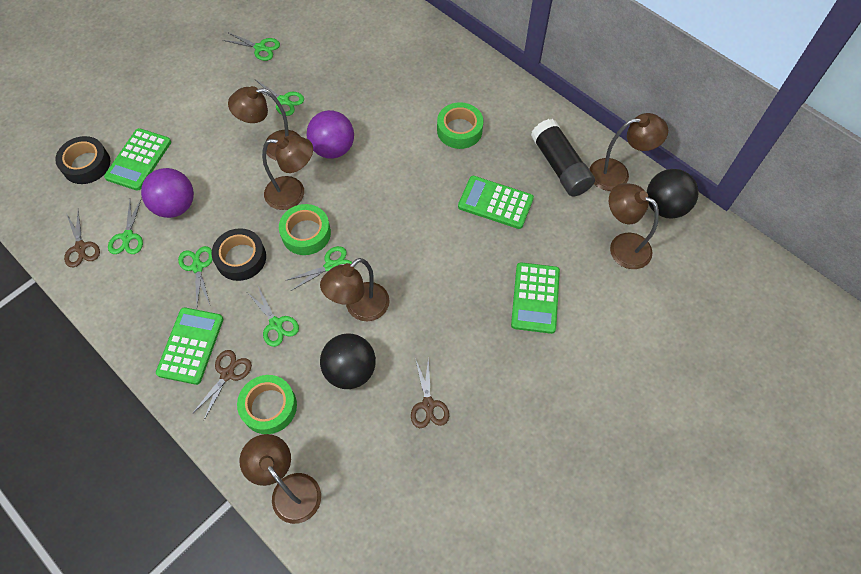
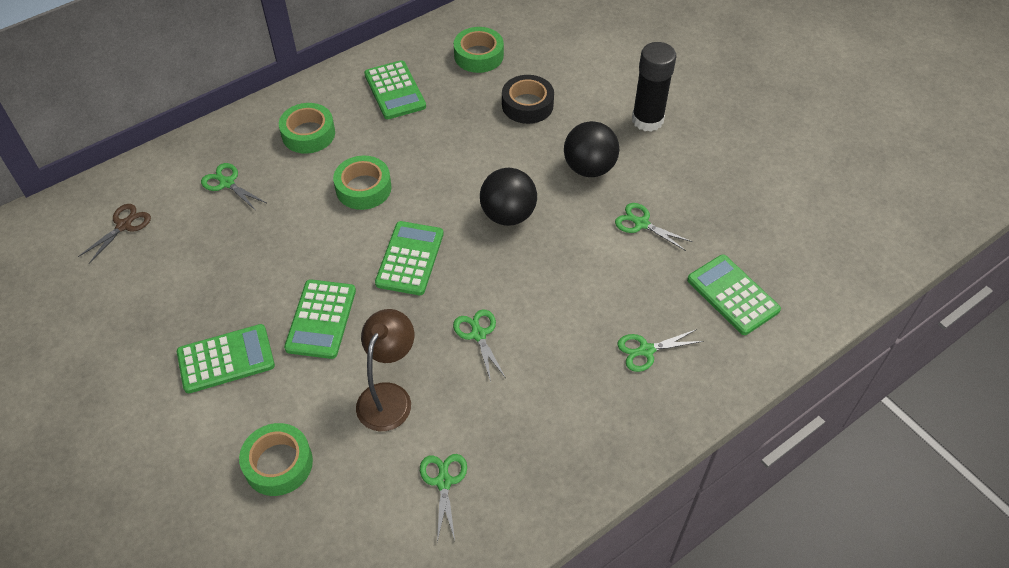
black tape: [55,136,110,184] [212,228,266,281] = 2 -> [502,75,554,124] = 1
brown lamp: [228,86,301,161] [239,434,321,524] [262,135,313,210] [320,258,389,321] [589,113,668,191] [609,183,659,269] = 6 -> [356,309,414,431] = 1
brown scissors: [64,211,100,267] [192,350,252,420] [411,356,449,428] = 3 -> [78,204,151,264] = 1
green calculator: [104,128,171,191] [156,307,223,385] [458,176,534,229] [511,262,560,334] = 4 -> [177,324,275,394] [284,279,356,359] [364,60,426,119] [375,221,444,295] [687,254,781,335] = 5
green scissors: [108,197,143,254] [178,246,213,306] [223,33,280,61] [247,80,304,116] [248,286,299,347] [285,246,352,291] = 6 -> [201,163,266,211] [420,454,467,542] [453,309,506,382] [615,203,693,251] [617,329,704,372] = 5
green tape: [237,375,297,434] [279,204,331,255] [437,102,483,149] = 3 -> [239,423,313,496] [279,103,335,154] [333,155,391,210] [454,27,504,73] = 4
purple ball: [141,168,194,218] [307,110,354,159] = 2 -> none = 0

